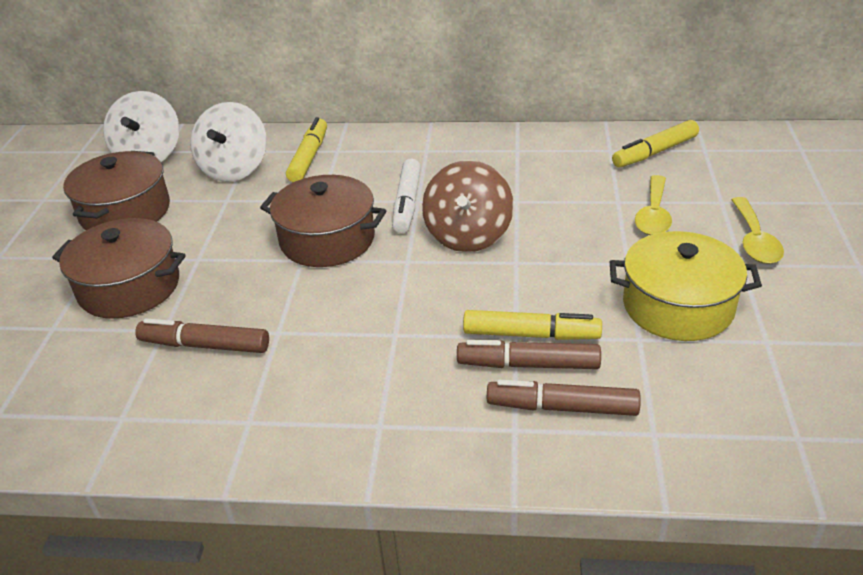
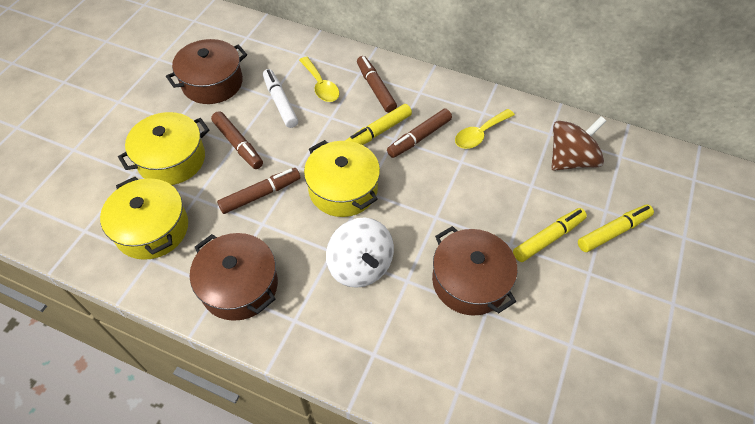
brown marker: [135,318,269,353] [457,340,601,369] [487,380,641,416] = 3 -> [211,111,263,169] [217,168,300,214] [357,56,397,113] [387,109,452,158] = 4
white spinning top: [103,91,179,162] [190,102,267,182] = 2 -> [326,217,394,288] = 1
yellow pot: [610,231,762,341] = 1 -> [100,177,188,260] [118,112,209,185] [304,140,380,217] = 3

